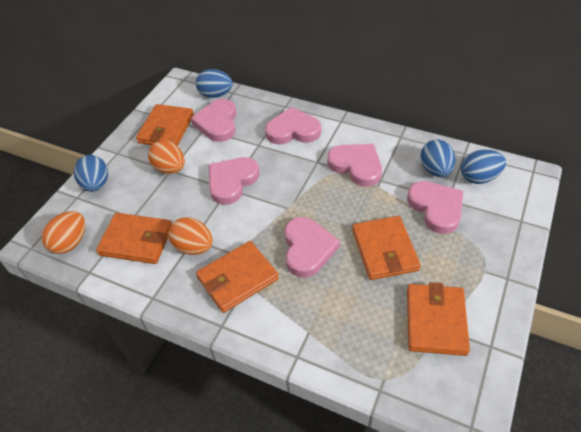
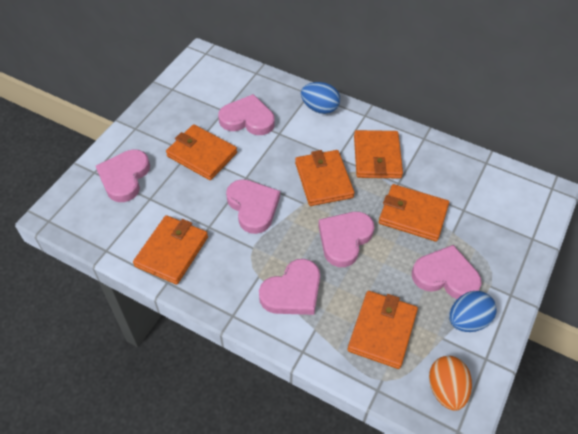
blue egg: [74,155,108,192] [196,69,233,98] [420,139,456,177] [461,150,506,184] = 4 -> [301,82,340,114] [449,291,497,332] = 2
orange egg: [42,211,85,254] [148,140,185,174] [168,217,213,255] = 3 -> [429,356,472,411] = 1
orange wallet: [96,213,172,264] [136,104,194,146] [196,241,279,313] [352,216,421,280] [407,282,470,356] = 5 -> [133,215,208,285] [166,124,237,180] [295,150,355,206] [347,291,418,369] [354,130,403,179] [379,184,449,242] = 6

